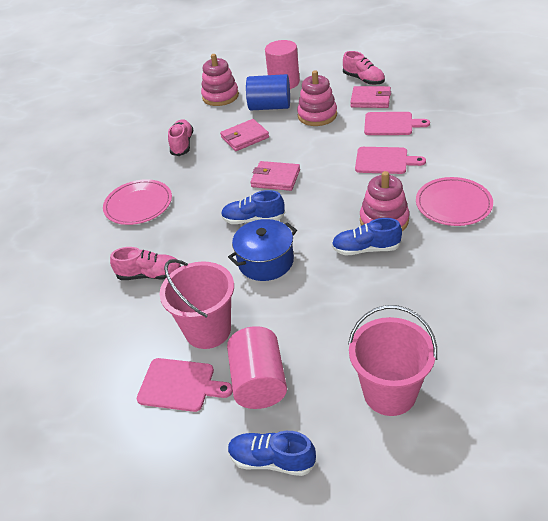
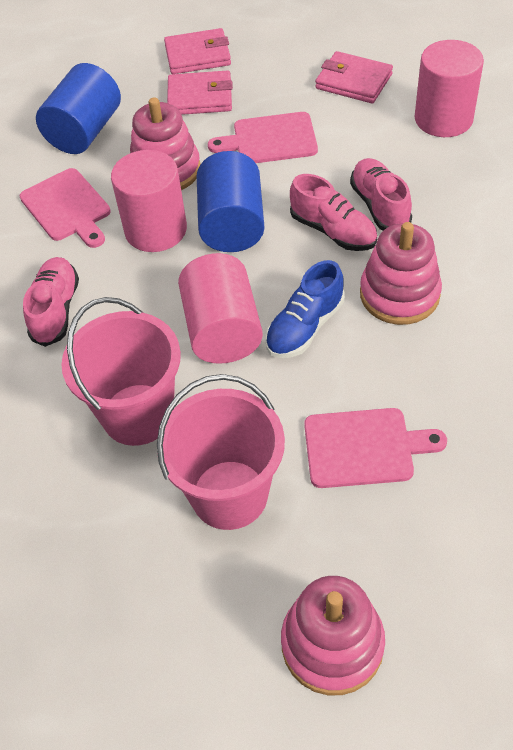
blue cylinder: [246,74,290,111] = 1 -> [36,63,121,154] [197,151,265,252] = 2
blue pot: [228,219,297,281] = 1 -> none = 0
blue shoe: [221,190,285,224] [228,431,316,476] [332,218,402,256] = 3 -> [265,260,345,358] = 1
pink cylinder: [227,326,287,409] [265,40,300,89] = 2 -> [111,150,187,252] [178,253,263,364] [415,40,484,137] = 3
pink plate: [103,179,172,225] [416,177,493,226] = 2 -> none = 0

